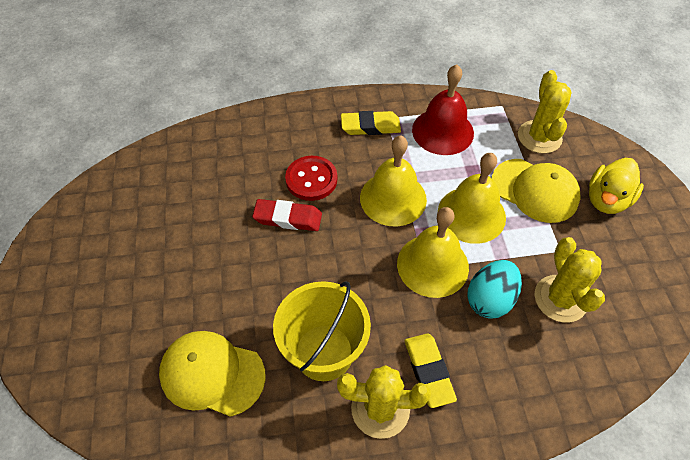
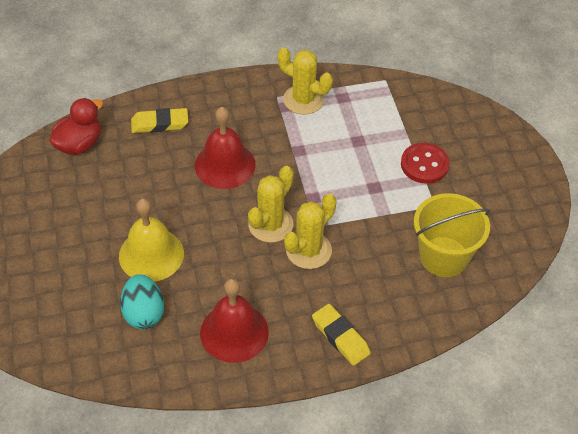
red bell: [412,64,474,155] = 1 -> [195,107,256,189] [200,278,269,363] = 2
red duck: none = 0 -> [49,98,103,155] = 1
red eraser: [252,199,322,231] = 1 -> none = 0
yellow bell: [360,135,427,226] [397,207,469,298] [438,153,506,244] = 3 -> [119,198,184,282] = 1
yellow cap: [159,331,266,417] [492,159,581,223] = 2 -> none = 0
yellow duck: [589,158,644,214] = 1 -> none = 0

